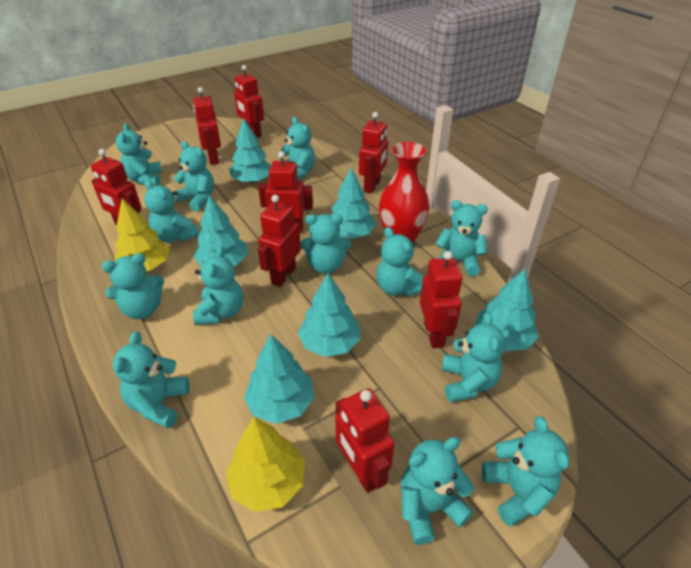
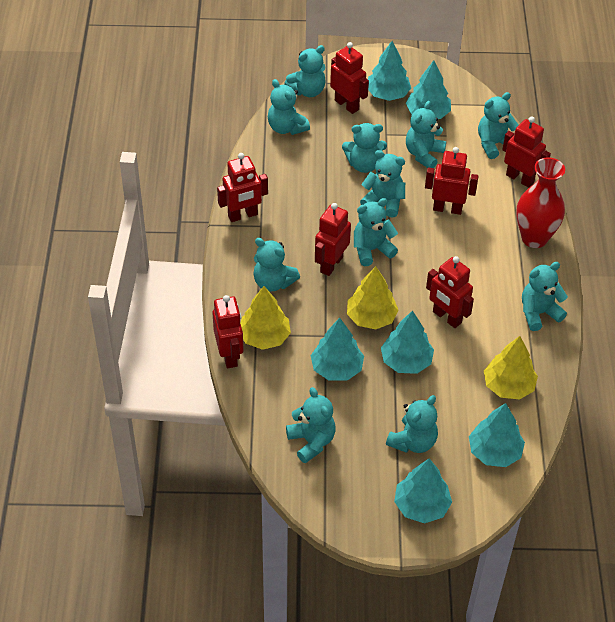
red robot: [91,149,142,226] [193,87,221,165] [234,65,264,138] [258,151,313,233] [258,195,301,287] [335,388,395,493] [359,112,388,194] [420,251,462,348] = 8 -> [212,295,244,368] [217,153,268,222] [315,203,351,276] [330,42,369,114] [425,147,478,215] [426,256,474,328] [502,116,551,188] = 7
turquoise teddy bear: [102,253,164,319] [113,331,190,428] [116,123,162,186] [144,180,200,243] [174,141,214,211] [193,246,243,325] [281,117,315,180] [300,214,351,274] [376,227,424,297] [401,437,474,545] [435,200,488,276] [442,312,506,403] [482,416,569,526] = 13 -> [254,238,300,292] [268,79,310,135] [284,45,326,97] [286,387,336,464] [342,123,387,173] [354,198,398,266] [360,150,405,218] [386,395,438,453] [406,101,446,168] [478,92,519,159] [522,262,568,331] = 11
yellow tree: [114,198,170,271] [226,417,305,512] = 2 -> [240,286,291,350] [347,266,399,329] [484,336,538,400] = 3

